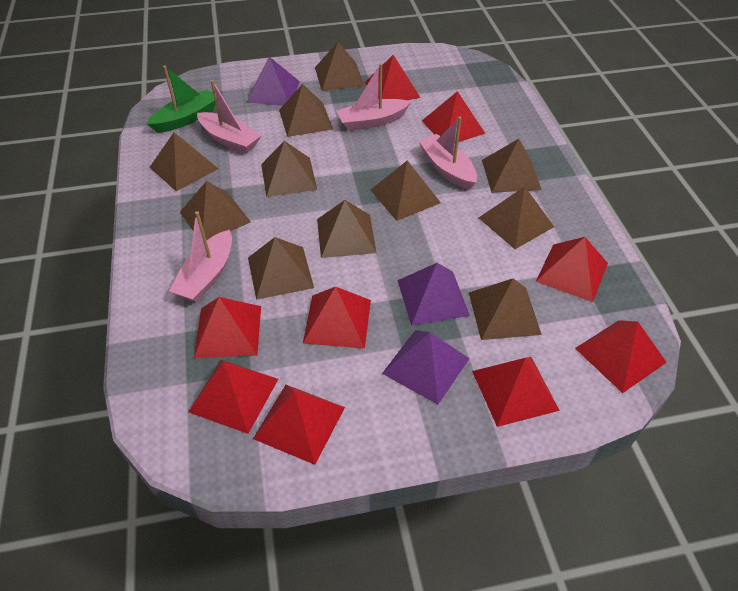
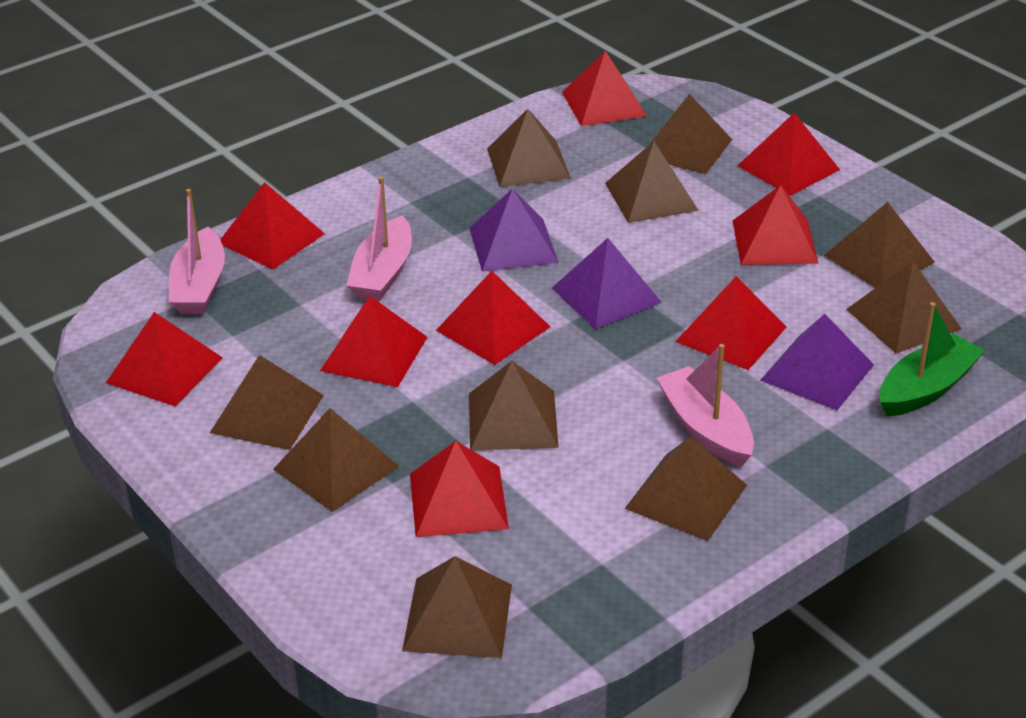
brown pyramid: [149,132,218,191] [180,181,251,240] [248,237,314,300] [261,141,317,197] [279,84,333,137] [315,42,364,91] [317,200,377,258] [371,160,441,221] [469,278,542,340] [479,186,554,249] [482,139,542,193] = 11 -> [210,355,324,450] [273,408,399,512] [402,556,512,658] [469,361,559,451] [487,109,571,187] [605,141,699,223] [624,436,747,541] [648,94,732,174] [824,202,935,288] [846,261,962,353] = 10
pink boat: [169,211,232,302] [197,80,261,154] [336,63,411,131] [419,117,477,190] = 4 -> [169,189,225,314] [346,176,412,301] [656,344,754,467] = 3

